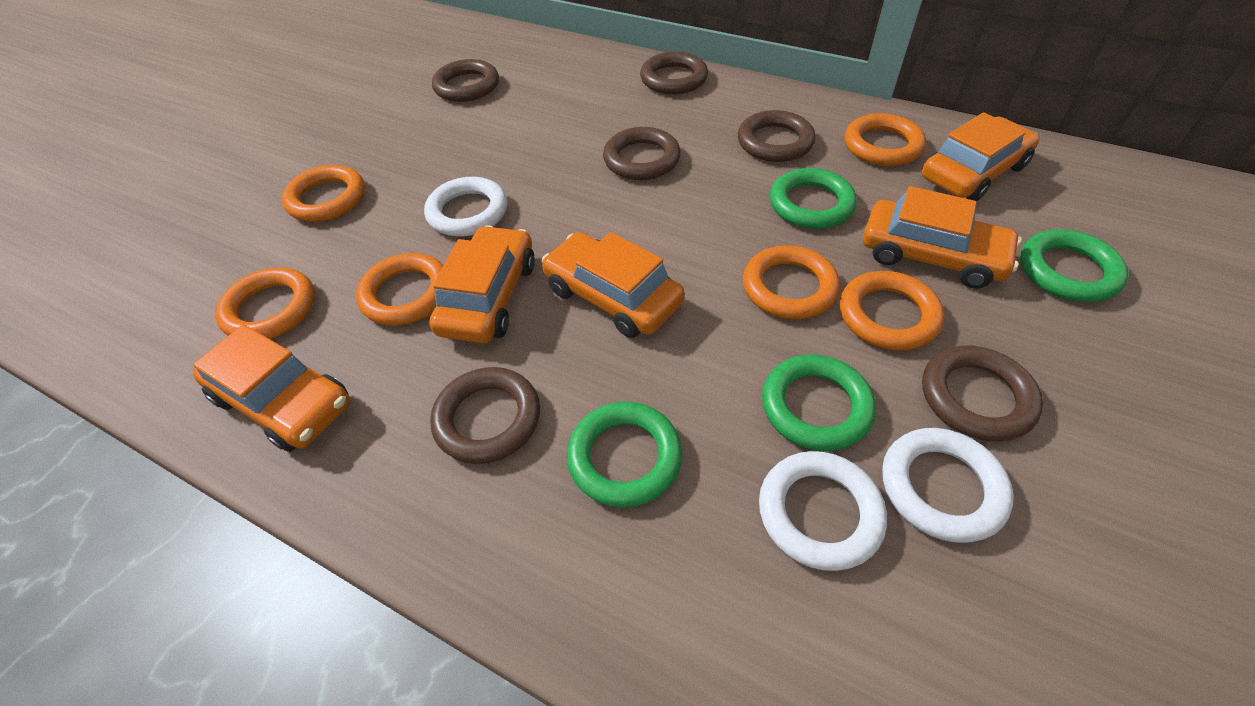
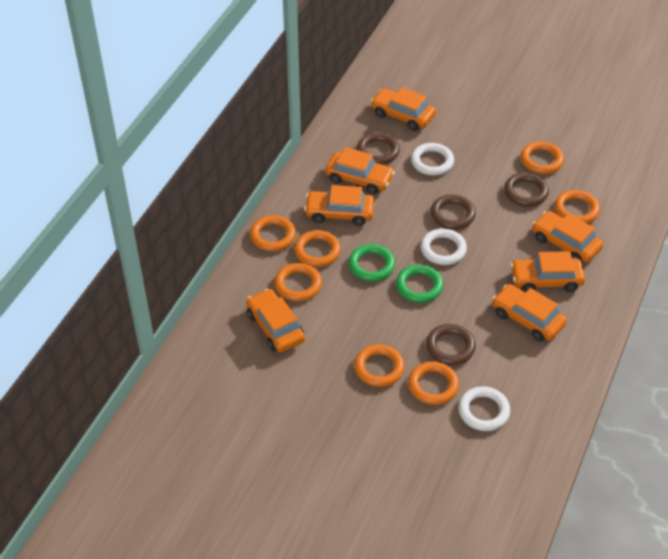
brown ring: [430,367,540,464] [432,59,499,102] [603,127,681,180] [640,51,708,95] [738,110,816,162] [922,346,1043,441] = 6 -> [357,132,400,165] [426,324,476,365] [431,194,476,230] [504,173,549,207] = 4
green ring: [567,402,682,508] [762,355,876,451] [770,168,857,229] [1020,229,1129,302] = 4 -> [349,244,395,281] [396,264,443,303] = 2
orange car: [193,324,350,452] [429,225,535,343] [542,232,685,338] [863,186,1022,289] [922,112,1040,201] = 5 -> [246,289,305,352] [304,185,374,226] [325,147,395,194] [371,87,436,131] [492,284,567,342] [511,251,585,293] [532,211,603,263] = 7
orange ring: [215,267,315,339] [282,165,365,222] [356,253,444,326] [743,245,840,319] [840,271,944,351] [844,113,926,166] = 6 -> [250,215,296,251] [274,263,322,301] [294,230,341,267] [354,344,405,387] [408,361,459,405] [521,141,564,174] [555,190,600,224] = 7

